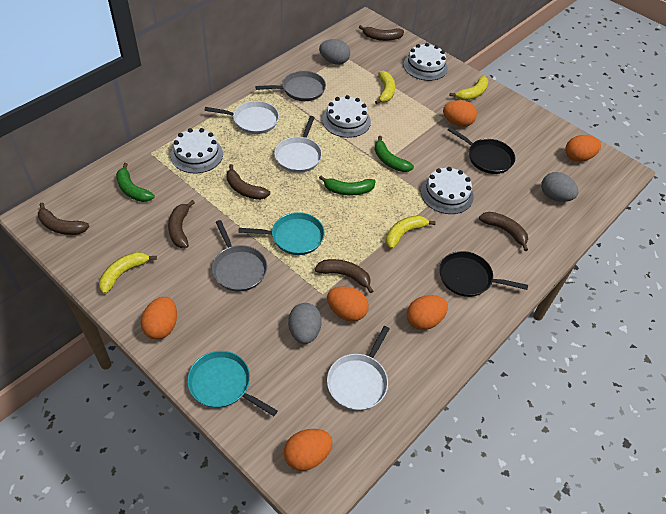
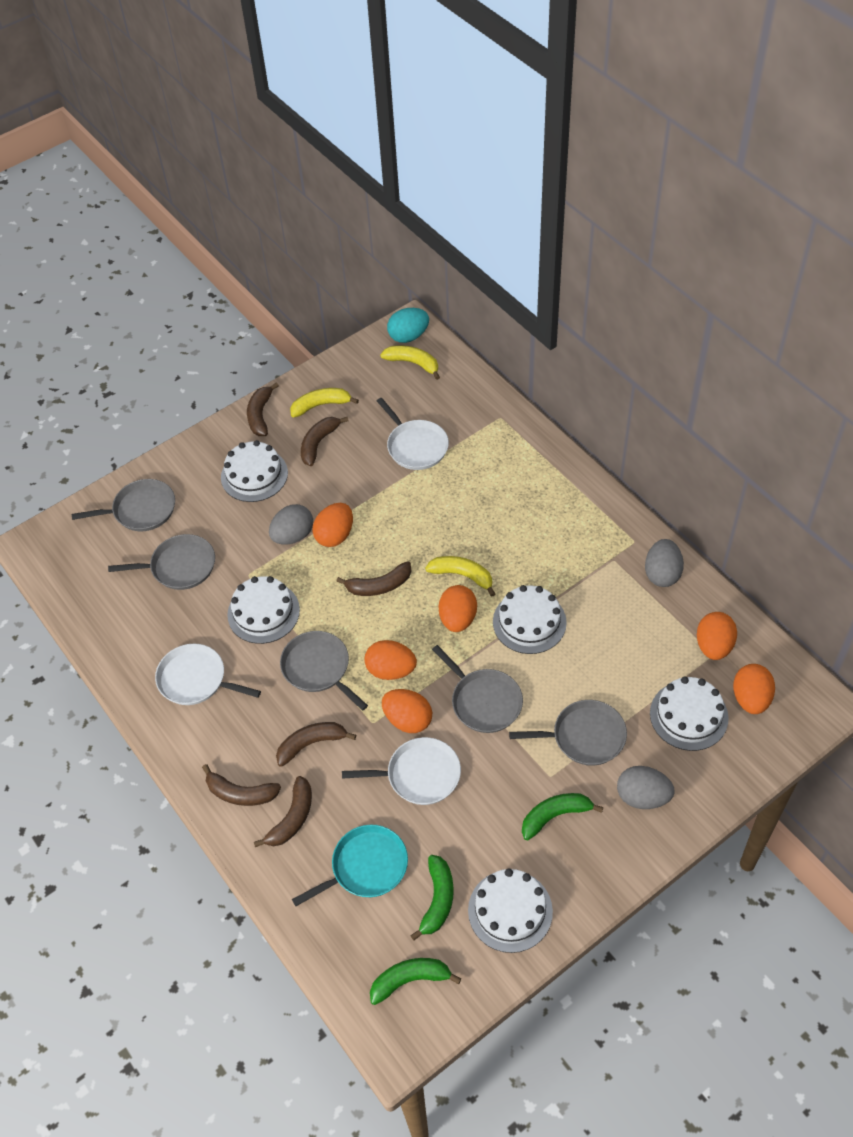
black pan: [439,251,528,297] [448,127,515,174] = 2 -> none = 0
grey pan: [212,220,267,291] [255,71,326,101] = 2 -> [72,479,175,531] [108,534,215,590] [280,631,368,710] [432,645,523,733] [509,700,627,766] = 5
turquoise egg: none = 0 -> [387,308,429,343] = 1
turquoise pan: [187,351,278,416] [238,212,325,255] = 2 -> [292,825,408,906] = 1
white cake: [171,128,223,173] [322,95,371,138] [403,43,448,81] [421,167,474,214] = 4 -> [221,440,288,502] [227,576,300,644] [468,868,553,953] [493,585,567,654] [650,676,729,751] = 5
yellow banana: [99,252,157,294] [375,71,395,104] [386,215,436,249] [450,76,488,100] = 4 -> [290,388,359,417] [380,345,440,380] [425,556,495,597] = 3

